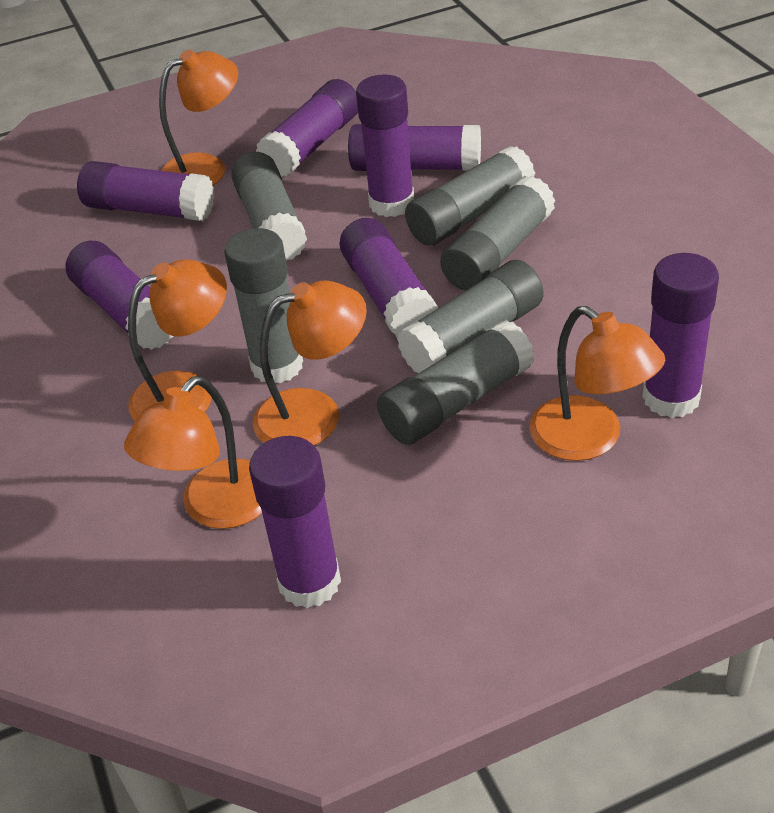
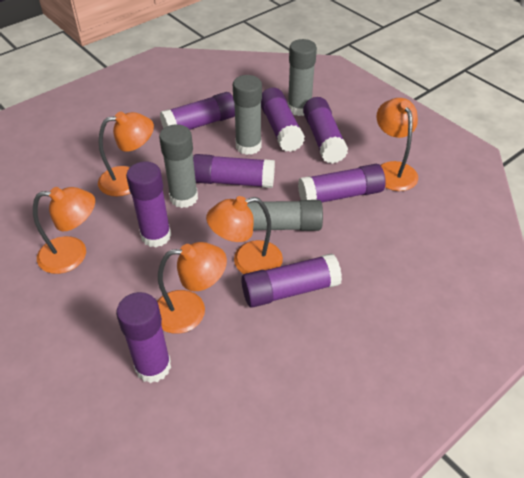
grey glue stick: [224,228,303,384] [231,152,307,261] [377,320,535,445] [397,260,544,373] [405,145,535,246] [440,176,555,291] = 6 -> [159,124,198,208] [233,75,262,155] [247,200,323,231] [288,39,317,116] = 4

